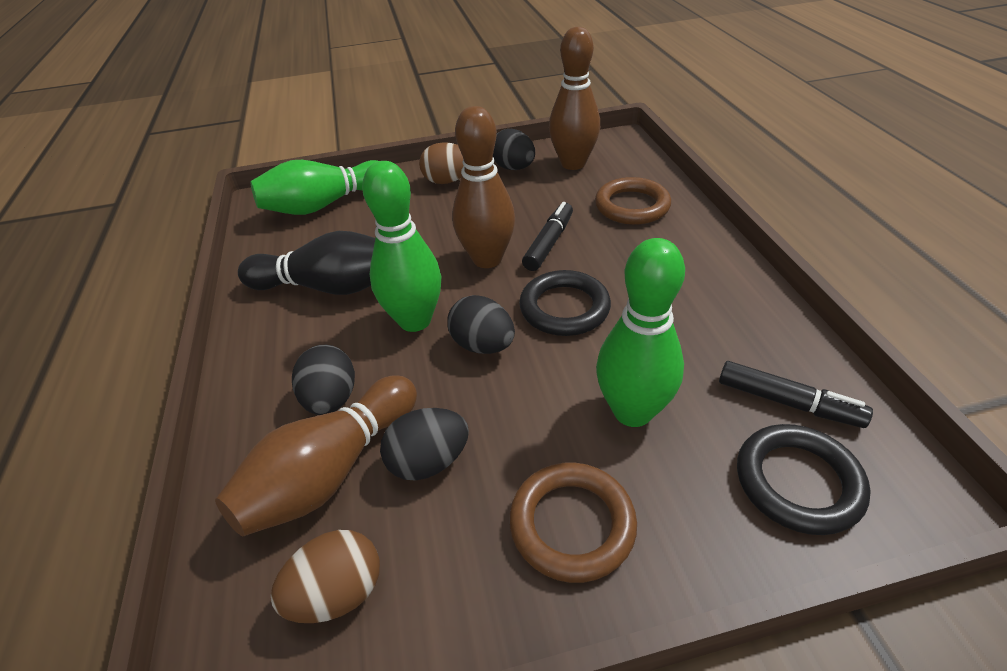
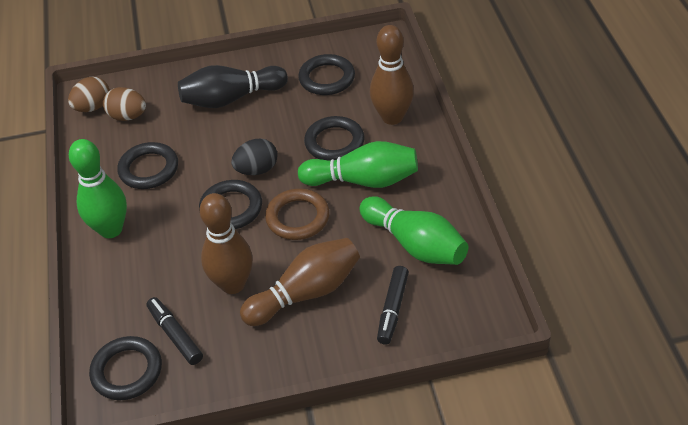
black egg: [292,345,355,415] [380,408,469,481] [447,295,515,354] [493,129,535,170] = 4 -> [231,138,277,175] = 1
black ring: [519,270,611,336] [737,424,871,535] = 2 -> [89,336,162,400] [117,142,178,189] [199,180,262,229] [298,54,355,95] [304,116,365,161] = 5
brown ring: [509,462,637,583] [595,177,671,225] = 2 -> [265,189,330,240] = 1

